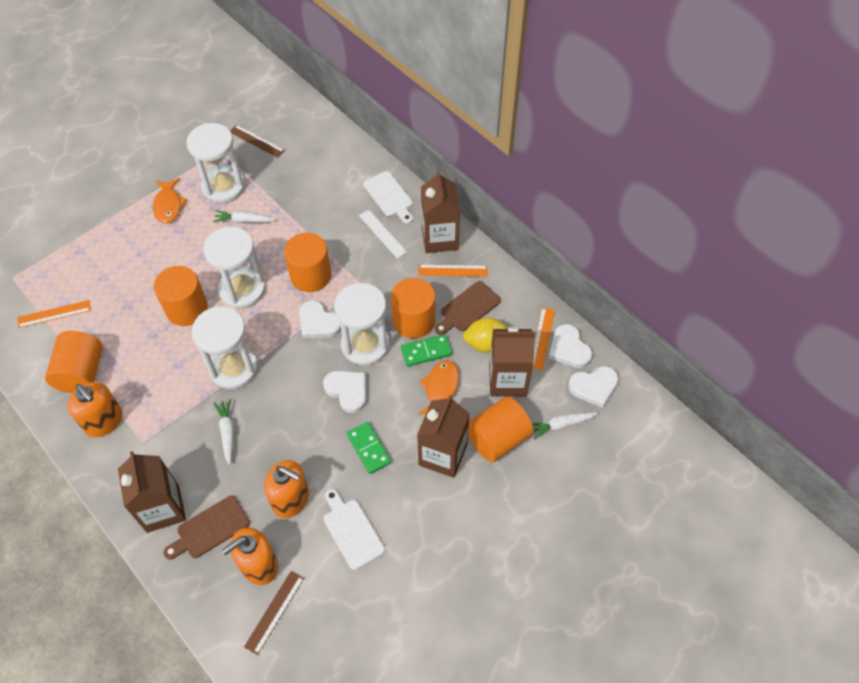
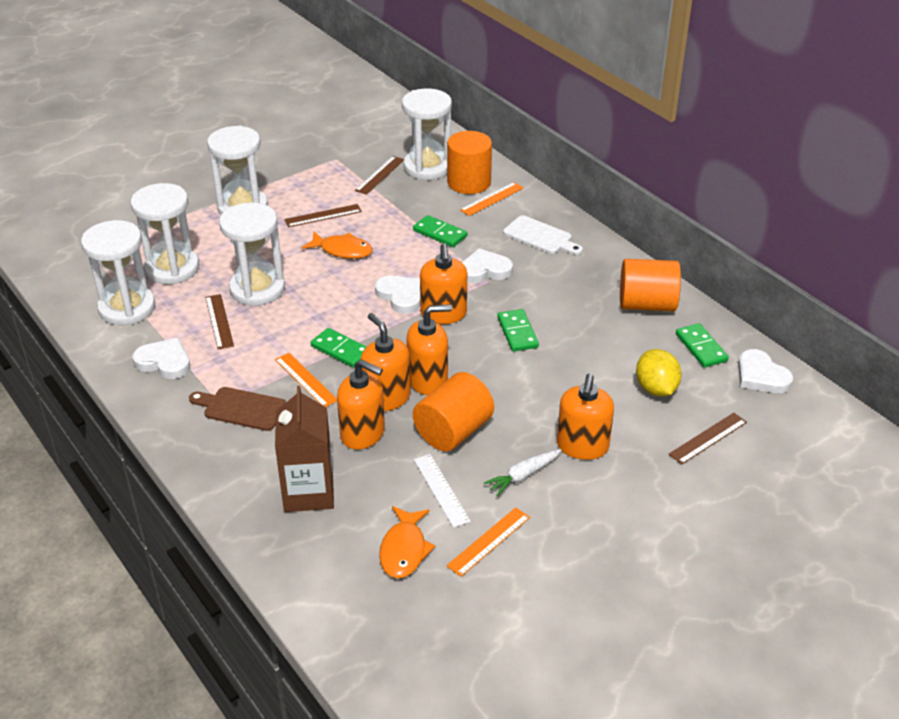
brown carton: [118,451,186,533] [417,395,470,478] [421,170,460,253] [489,327,535,396] = 4 -> [275,386,334,512] = 1
brown cutting board: [163,496,250,560] [435,281,501,335] = 2 -> [189,387,286,431] = 1
brown ruler: [230,125,285,158] [244,571,304,655] = 2 -> [205,294,234,349] [284,204,362,228] [355,156,404,195] [669,413,747,465] = 4
green domino: [347,422,391,474] [401,334,452,367] = 2 -> [311,328,367,368] [413,215,467,247] [497,309,539,352] [676,323,729,368] = 4
orange cylinder: [45,331,103,393] [154,266,208,326] [284,233,331,292] [391,278,435,338] [468,397,533,462] = 5 -> [413,372,494,451] [447,131,492,194] [620,259,681,311] = 3
orange soap dispenser: [68,382,123,437] [222,528,279,585] [264,460,309,518] = 3 -> [337,359,385,450] [360,313,411,411] [407,304,452,395] [420,243,467,324] [557,374,614,460] = 5
white carrot: [213,210,276,223] [214,399,234,465] [532,412,598,439] = 3 -> [484,449,561,497] = 1
white cutting board: [324,489,385,570] [363,171,413,224] = 2 -> [503,215,583,255] = 1
white hourglass: [186,123,245,203] [192,306,258,389] [203,226,266,309] [334,283,389,366] = 4 -> [81,220,155,325] [131,183,199,284] [207,126,268,215] [219,202,285,306] [402,89,452,180] = 5

